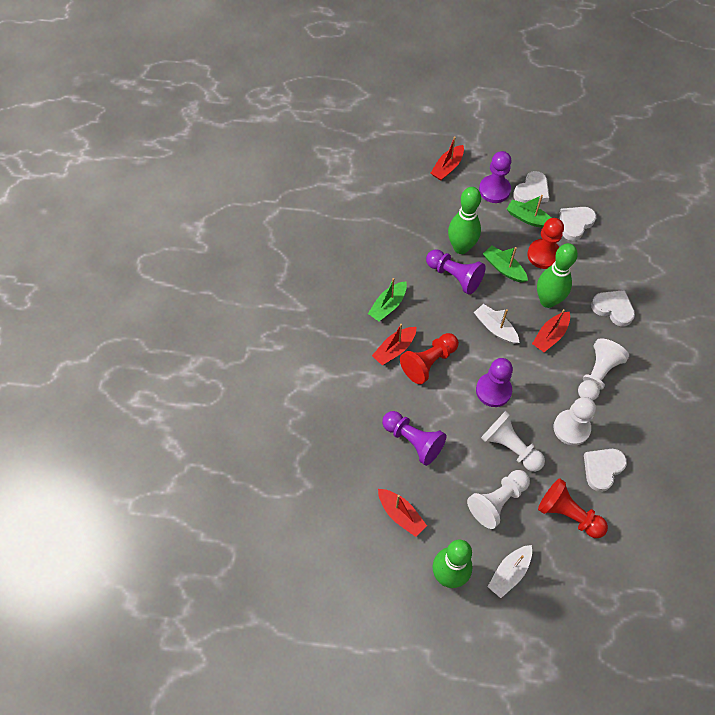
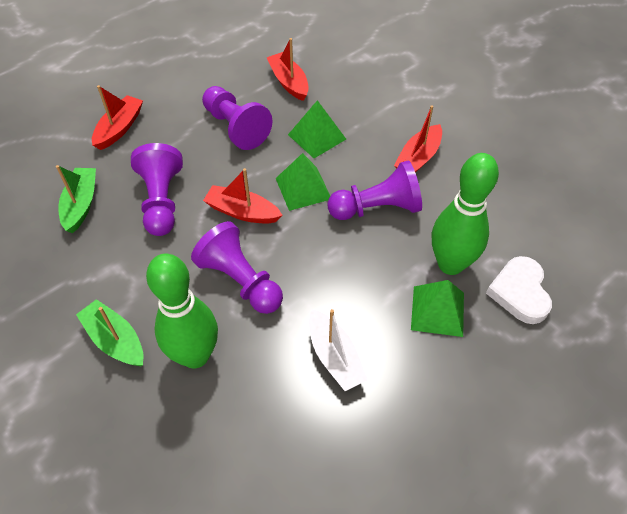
green boat: [368,278,407,321] [483,245,528,282] [507,195,551,228] = 3 -> [56,165,96,233] [76,299,144,366] = 2
green bowling pin: [433,539,473,588] [448,187,481,254] [537,243,578,308] = 3 -> [146,254,218,368] [432,153,499,275] = 2
green pyramid: none = 0 -> [276,153,330,211] [288,100,346,158] [411,280,464,337] = 3
red pawn: [400,333,459,384] [528,218,564,269] [538,478,608,538] = 3 -> none = 0
white boat: [474,304,519,344] [488,545,532,598] = 2 -> [309,309,368,391] = 1
white heart: [513,171,549,203] [559,207,596,241] [584,449,627,492] [591,290,635,326] = 4 -> [486,256,552,324] = 1
white pawn: [467,470,530,529] [481,411,545,472] [554,397,596,446] [578,338,629,400] = 4 -> none = 0

